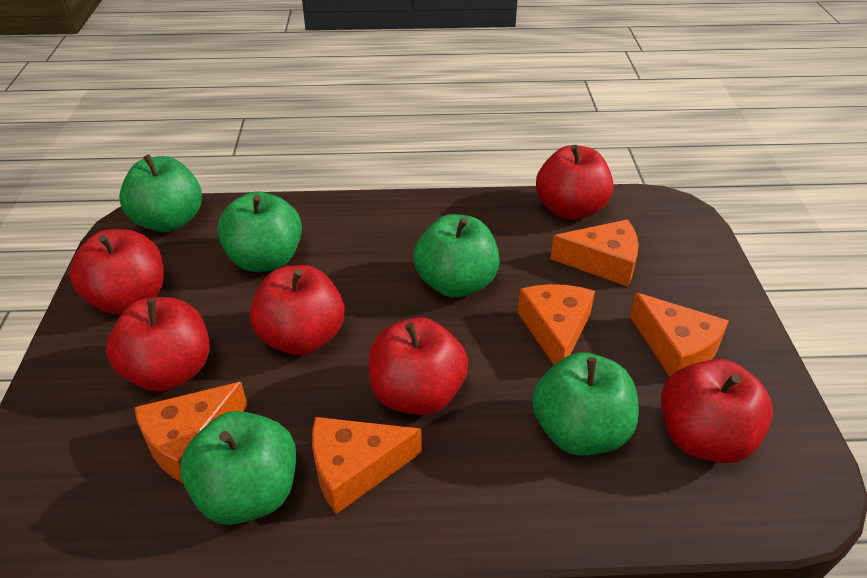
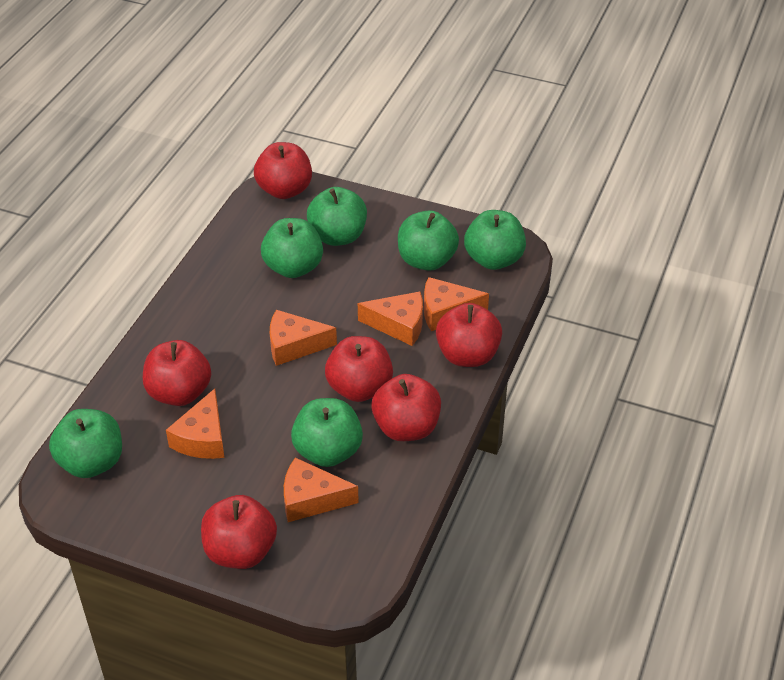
green apple: [119,154,202,232] [180,411,296,525] [217,192,302,272] [413,214,500,298] [532,352,639,456] = 5 -> [49,409,122,478] [261,218,323,278] [291,398,363,467] [307,187,367,246] [398,210,459,271] [464,210,526,270] = 6

